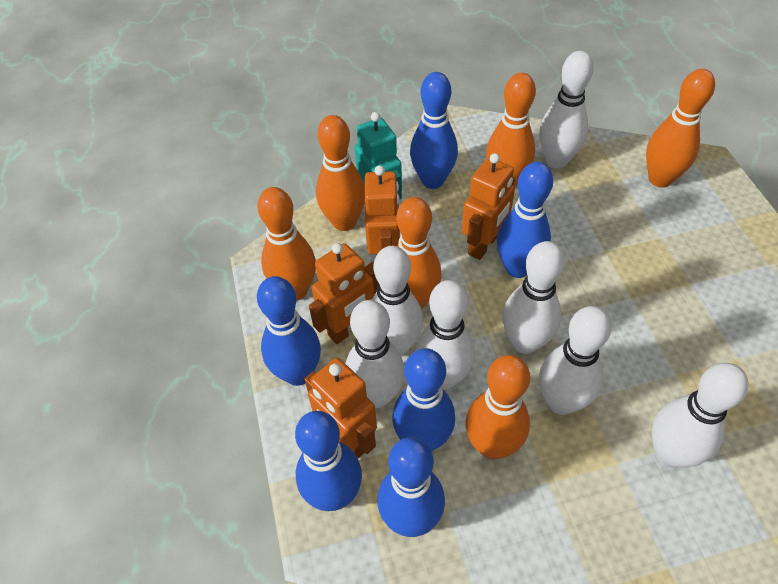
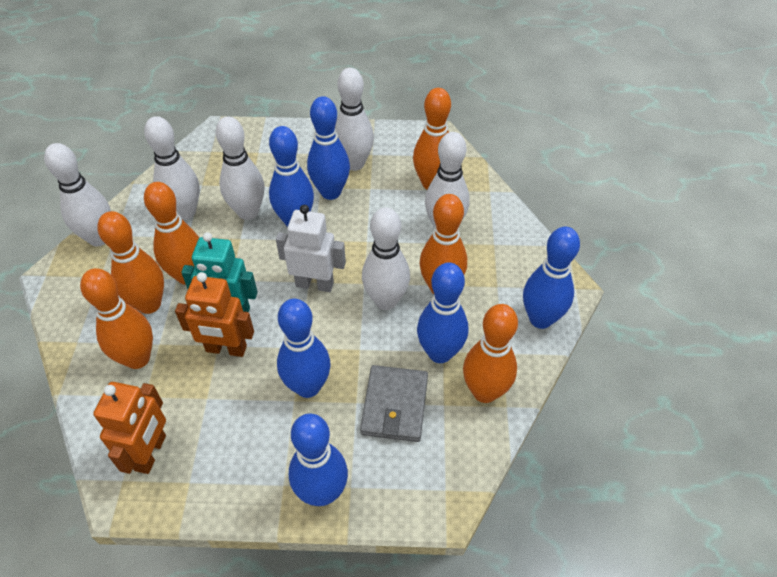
grey wallet: none = 0 -> [360,365,428,442] = 1
orange robot: [304,358,377,458] [309,243,379,344] [365,165,400,256] [462,153,515,260] = 4 -> [93,382,166,474] [175,272,254,357] = 2
white bowling pin: [345,300,405,408] [372,246,423,356] [416,280,475,390] [502,241,565,354] [539,51,594,169] [539,306,612,415] [652,363,749,468] = 7 -> [44,143,111,247] [144,116,200,220] [215,116,264,220] [335,68,374,171] [362,207,410,310] [425,132,470,229] = 6
white robot: none = 0 -> [276,205,346,292] = 1

